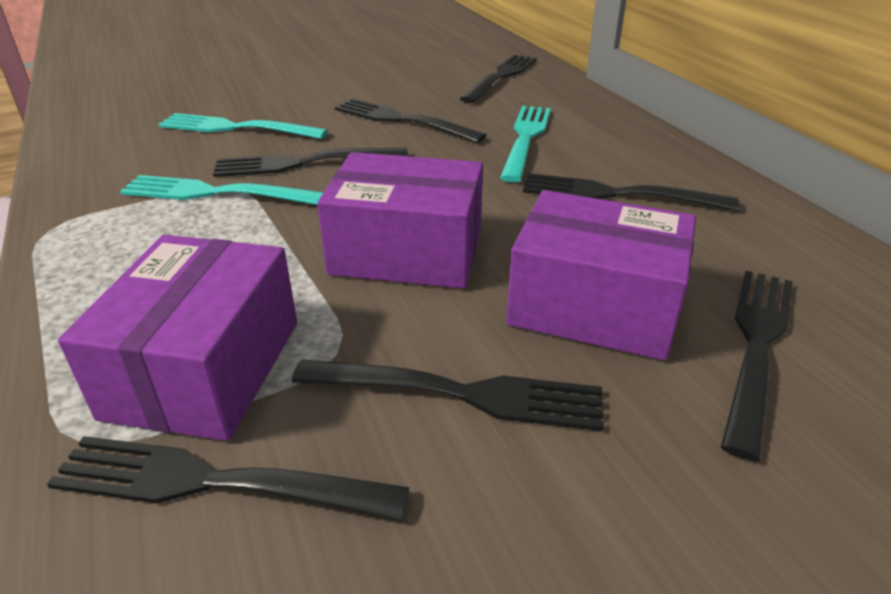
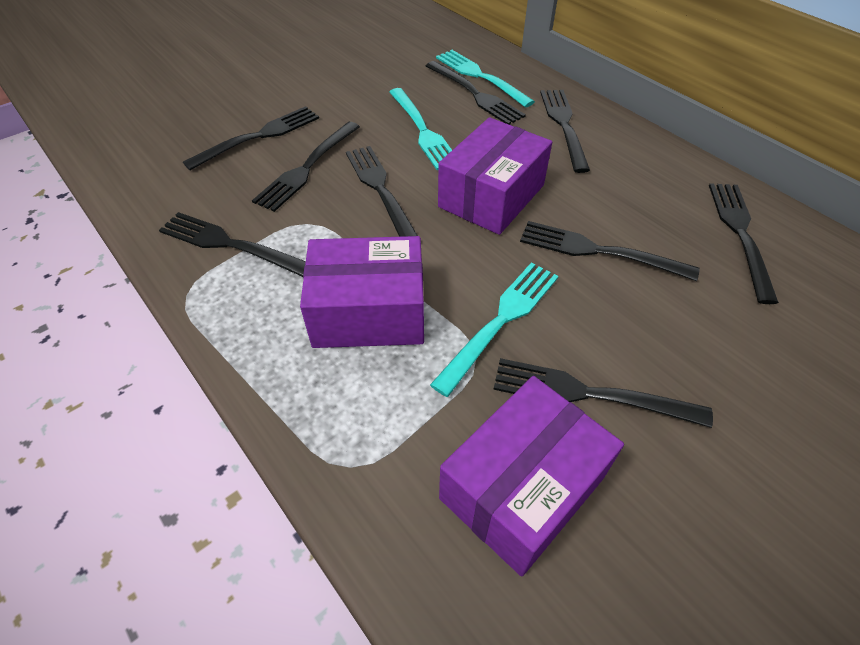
black fork: [47,436,409,521] [213,148,408,177] [292,359,604,431] [335,99,486,143] [460,55,537,103] [523,173,740,211] [721,270,793,461] = 7 -> [159,212,306,277] [183,106,319,170] [252,122,360,212] [346,146,418,237] [426,61,526,125] [493,358,713,428] [520,221,699,281] [540,90,590,173] [709,183,779,304] = 9

